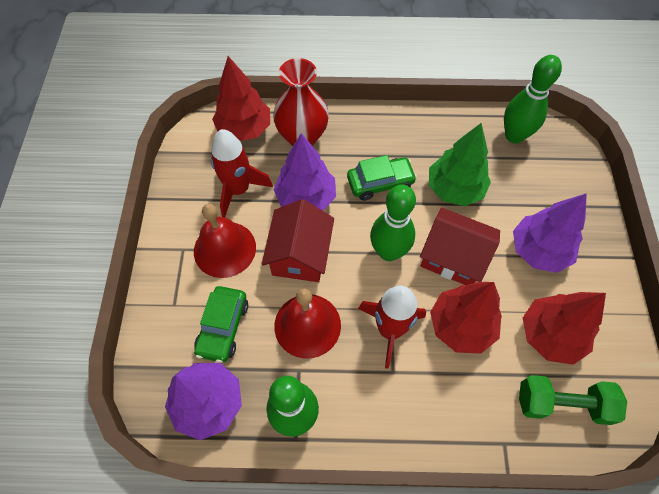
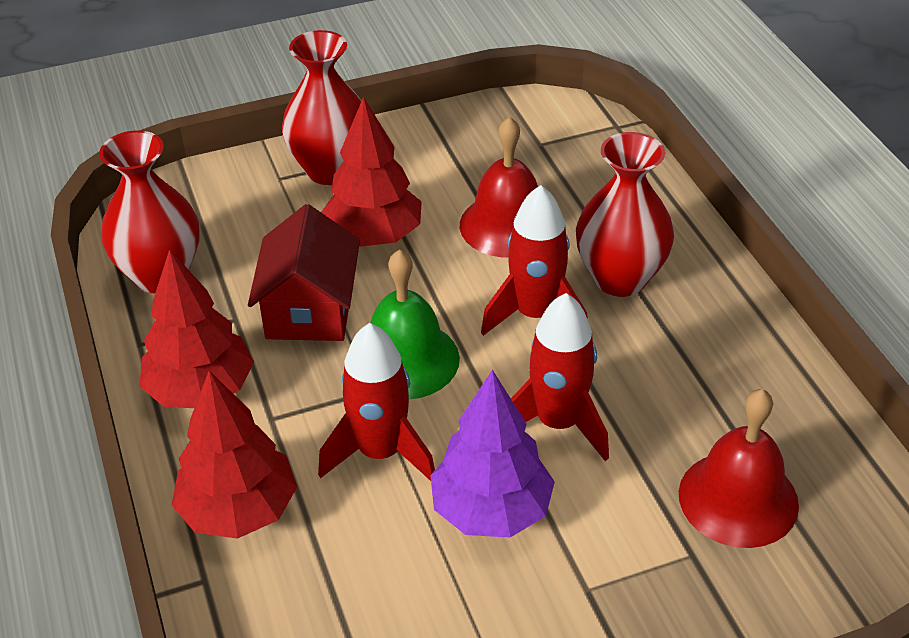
green bell: none = 0 -> [371,249,460,399] = 1
green bowling pin: [266,376,319,436] [370,185,416,261] [504,55,562,143] = 3 -> none = 0
green car: [194,286,248,363] [347,155,417,201] = 2 -> none = 0
green dumbbell: [519,375,627,425] = 1 -> none = 0
green tree: [429,123,491,206] = 1 -> none = 0
purple tree: [165,363,242,440] [274,133,336,211] [513,193,587,273] = 3 -> [430,370,555,538] = 1
red house: [262,199,334,282] [420,208,500,285] = 2 -> [248,204,360,341] = 1
red rocket: [211,129,273,217] [358,286,426,369] = 2 -> [318,323,435,481] [481,185,588,336] [511,293,609,461] = 3
red vase: [273,58,329,146] = 1 -> [99,130,200,293] [282,30,362,185] [576,132,674,297] = 3

